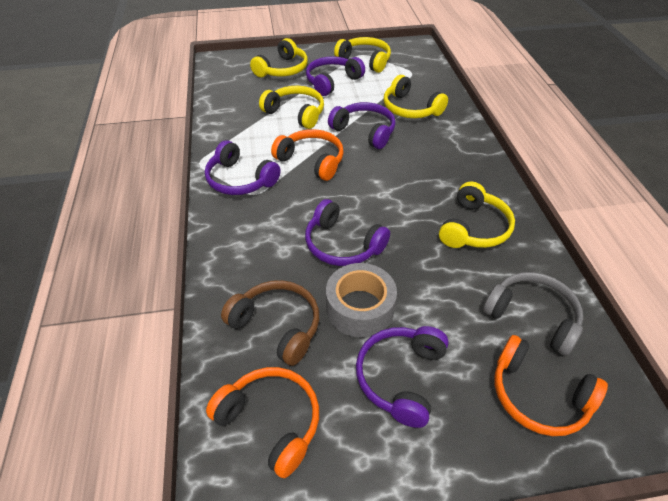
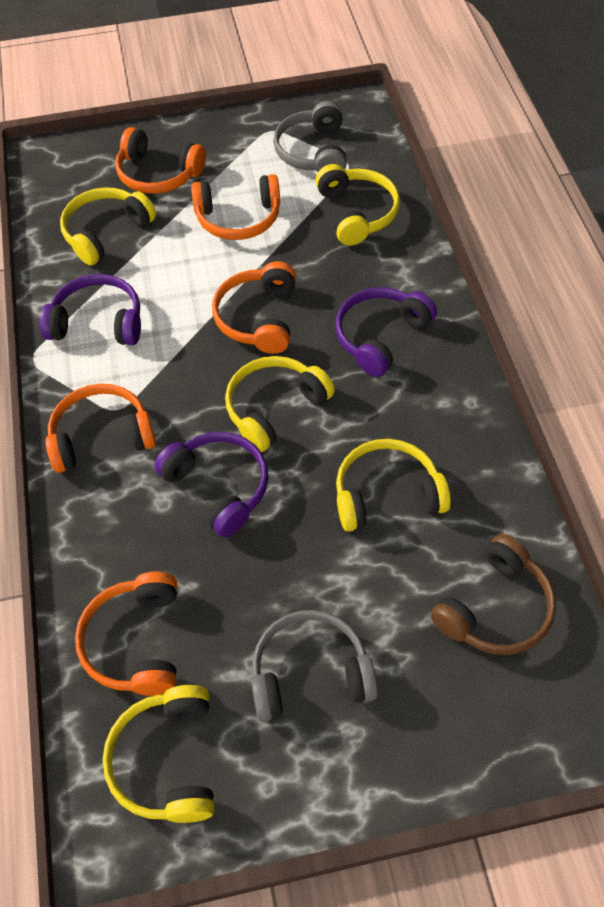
grey headphones: [483,272,583,356] = 1 -> [251,610,378,722] [273,101,347,172] = 2
grey tape: [326,263,397,337] = 1 -> none = 0
orange headphones: [206,367,319,478] [271,129,344,181] [495,335,608,436] = 3 -> [45,384,156,473] [75,572,177,696] [115,127,206,194] [191,174,280,240] [212,261,296,354] = 5
purple headphones: [205,140,281,195] [305,199,390,266] [306,56,365,96] [328,102,395,149] [356,326,449,428] = 5 -> [39,274,141,345] [154,432,268,537] [335,287,437,377] = 3

